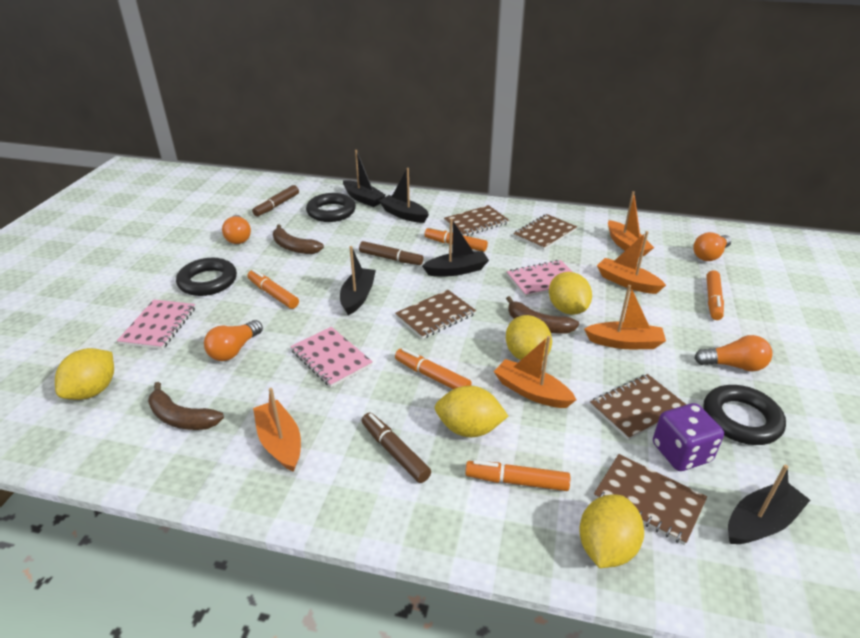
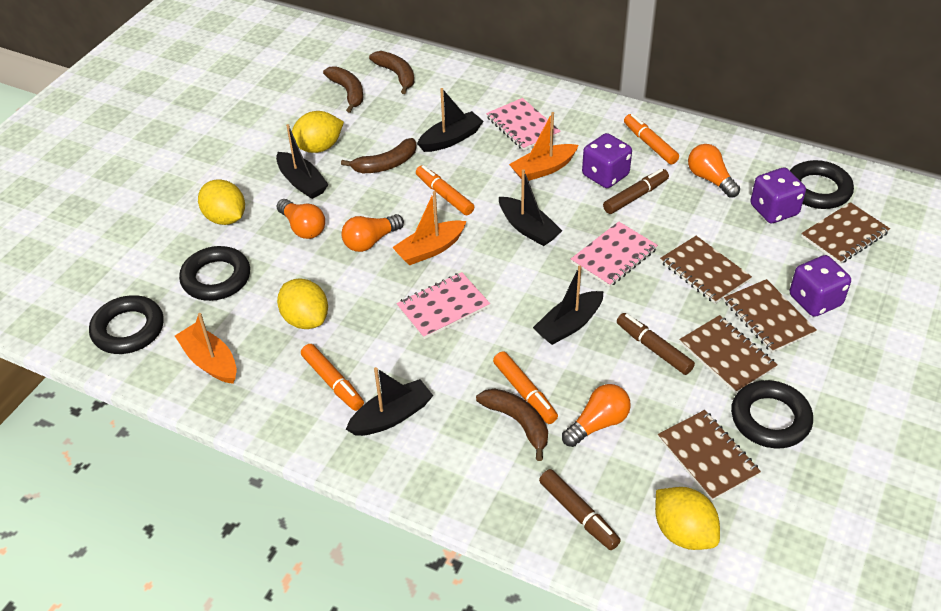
black ring: [176,258,237,296] [306,193,356,222] [703,385,786,445] = 3 -> [89,295,164,354] [179,246,250,301] [731,380,813,448] [790,160,854,209] = 4
brown banana: [148,382,224,430] [273,224,324,254] [506,296,579,334] = 3 -> [323,66,363,113] [341,138,417,173] [369,51,414,94] [476,389,548,461] = 4
orange boat: [253,388,301,472] [494,336,576,408] [584,285,666,349] [597,231,666,294] [608,191,654,257] = 5 -> [175,313,237,384] [392,191,467,265] [509,112,579,181] = 3
orange marker: [247,269,299,309] [395,348,472,389] [425,227,488,252] [465,460,570,491] [706,270,724,320] = 5 -> [301,344,364,411] [416,165,474,215] [493,351,558,424] [624,114,679,165] = 4
purple dice: [653,403,724,471] = 1 -> [582,133,632,188] [750,168,806,223] [790,255,851,317] = 3
yellow lemon: [55,348,114,400] [435,386,508,437] [506,315,552,360] [549,272,592,315] [579,494,644,568] = 5 -> [198,179,245,225] [277,278,328,329] [292,111,344,153] [655,487,720,550] = 4

